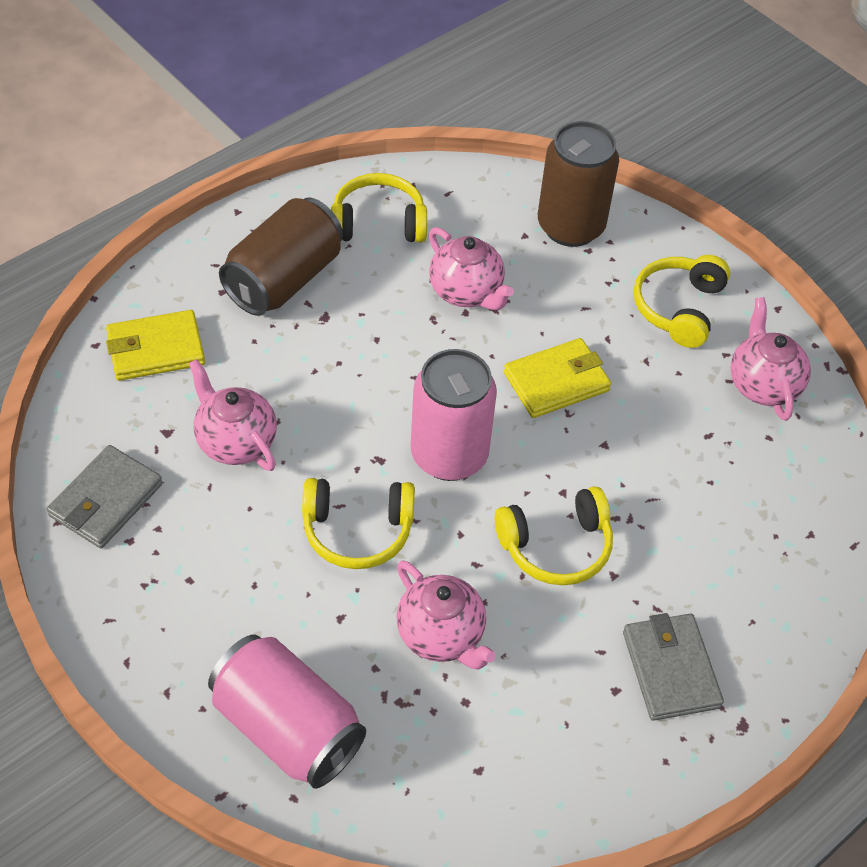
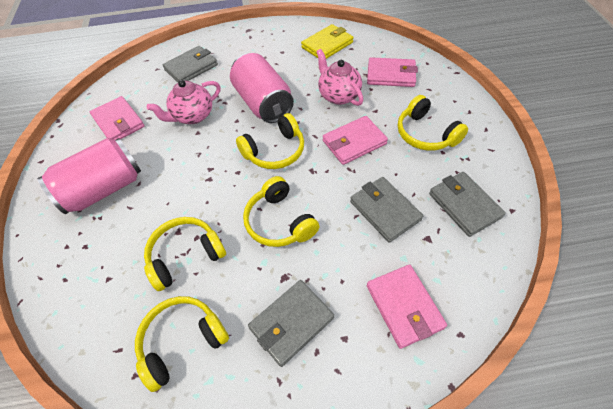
brown can: [219,198,343,316] [538,121,619,247] = 2 -> none = 0
grey wallet: [47,445,163,548] [623,613,724,721] = 2 -> [163,46,218,82] [248,280,334,367] [350,177,423,243] [429,172,506,237] = 4
pink teapot: [189,359,277,471] [396,560,496,669] [429,227,514,310] [731,297,811,421] = 4 -> [147,80,220,124] [316,49,364,106] = 2
pink wallet: none = 0 -> [90,96,145,140] [323,116,388,165] [367,57,418,87] [367,264,447,349] = 4
yellow headphones: [302,478,415,569] [331,173,427,242] [495,486,613,585] [634,255,730,348] = 4 -> [135,296,229,392] [144,217,226,291] [236,113,304,169] [243,176,320,247] [398,95,468,151] = 5
yellow wallet: [106,310,205,381] [504,338,611,418] = 2 -> [301,24,353,59] = 1

